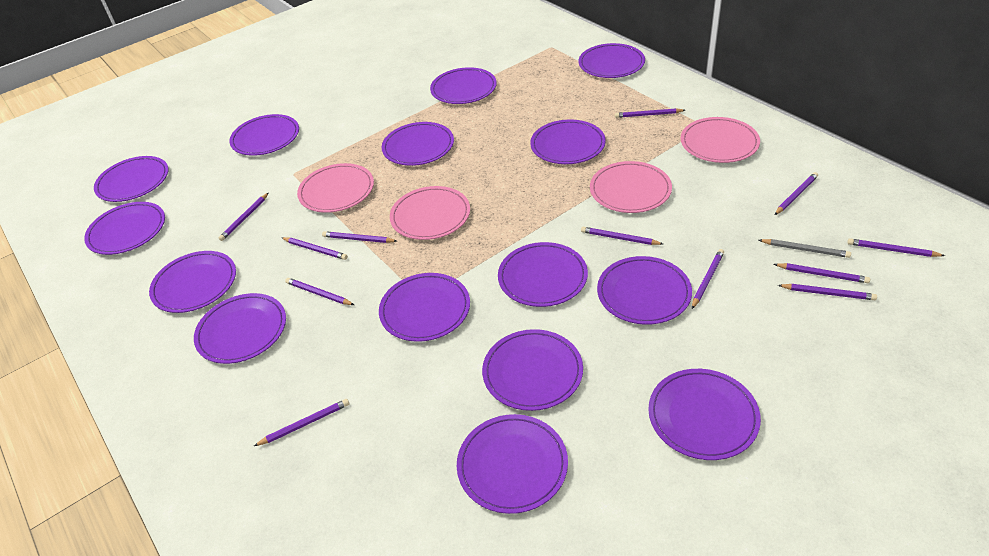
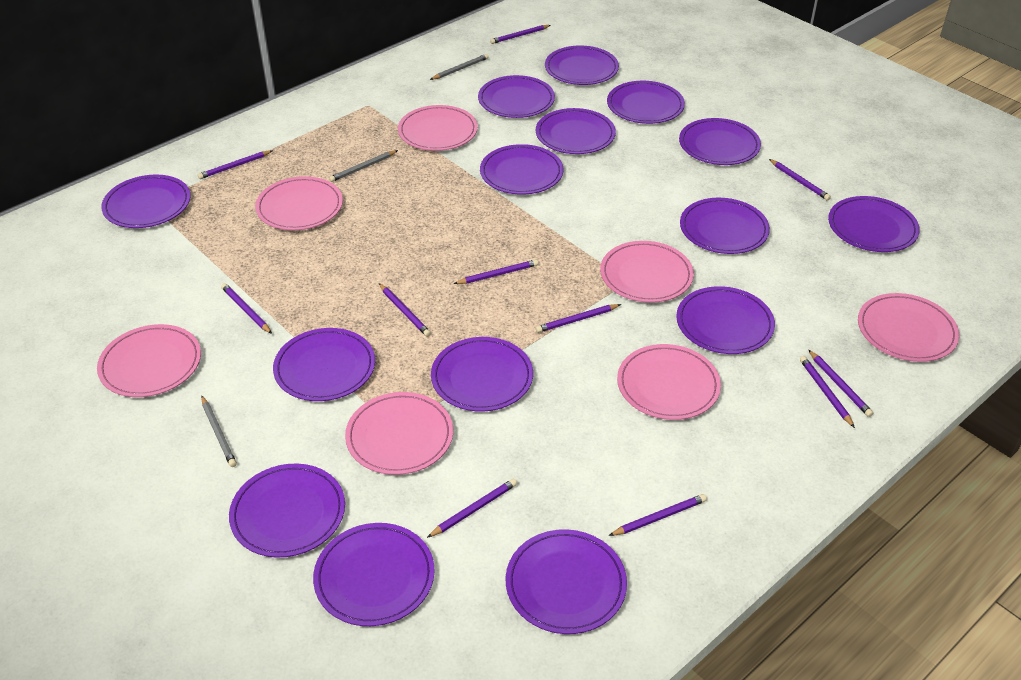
grey pencil: [759,239,851,258] = 1 -> [201,396,237,467] [329,150,398,182] [430,54,488,80] = 3
pink plate: [297,163,374,213] [390,186,470,240] [590,161,672,213] [681,117,760,163] = 4 -> [97,324,201,397] [255,176,343,230] [345,392,453,475] [398,105,478,151] [600,241,694,303] [617,344,721,420] [858,293,959,362] = 7
purple pencil: [218,193,269,241] [254,399,349,446] [282,237,348,260] [285,278,354,305] [322,231,397,243] [581,227,663,245] [615,108,685,118] [692,249,724,309] [774,263,870,283] [775,172,818,215] [778,284,877,300] [847,238,945,257] = 12 -> [198,150,273,179] [221,283,272,334] [379,283,431,337] [427,479,517,538] [454,259,538,284] [490,25,551,44] [536,304,621,333] [609,494,707,536] [769,159,831,201] [800,356,855,428] [809,350,873,417] = 11

